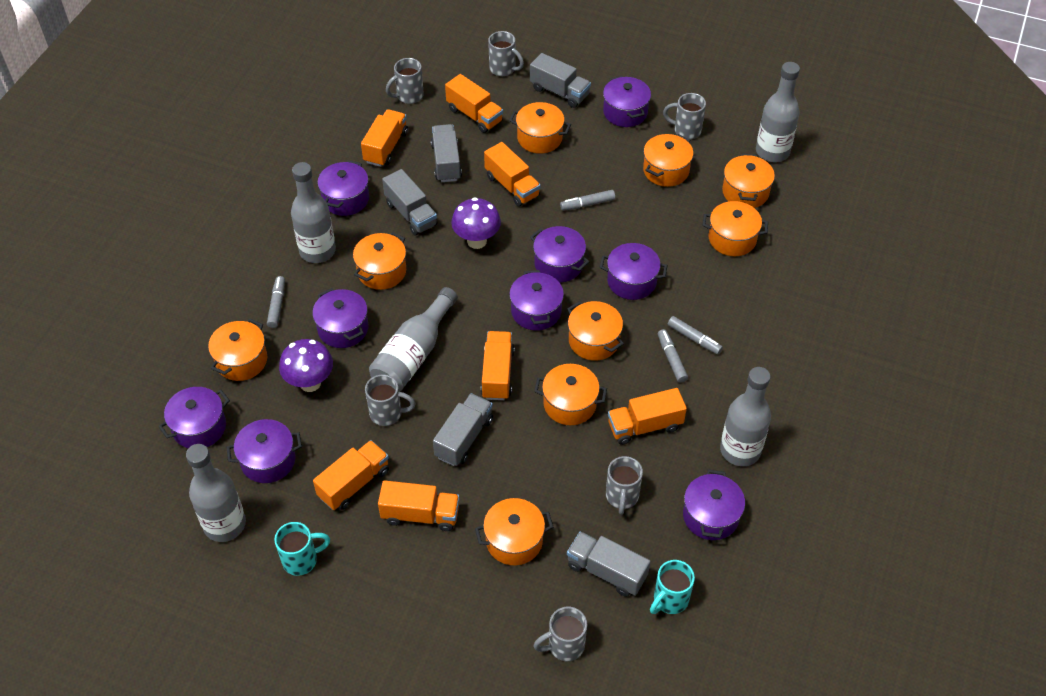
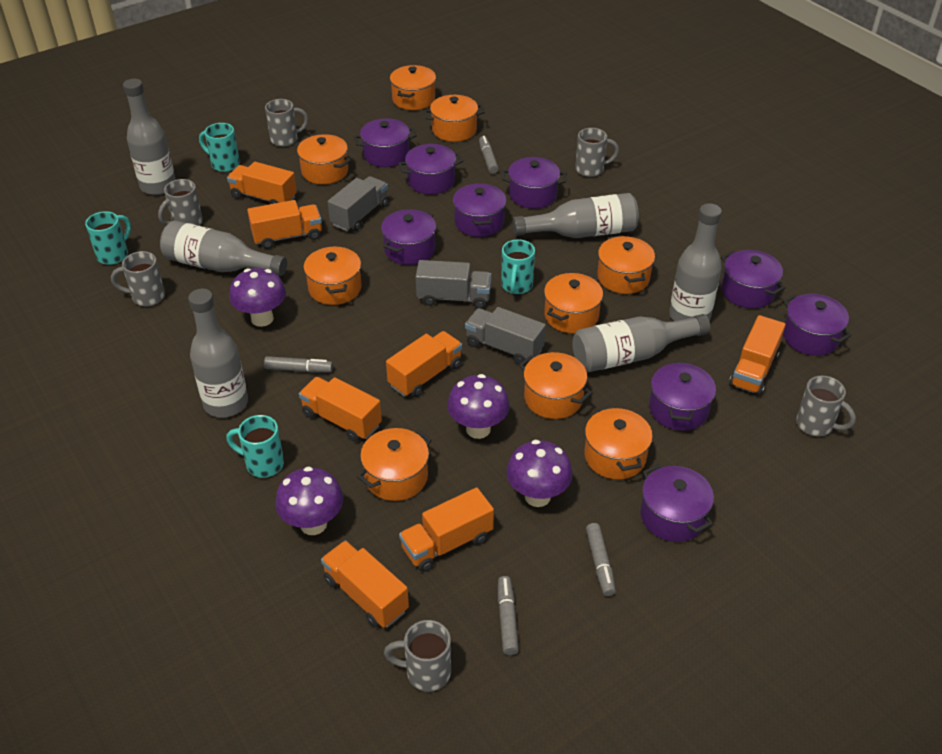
grey bottle: [186,444,246,542] [291,162,336,263] [369,287,458,392] [720,367,771,466] [756,62,800,162] = 5 -> [123,79,176,195] [160,221,287,276] [188,289,248,418] [513,193,639,238] [573,314,710,373] [669,203,722,321] = 6
grey truck: [382,169,438,236] [431,124,462,182] [433,393,493,466] [530,53,591,108] [567,531,650,597] = 5 -> [328,176,389,231] [416,260,492,309] [465,307,546,364] = 3
purple mushroom: [279,339,333,392] [451,197,501,249] = 2 -> [229,268,286,327] [275,466,343,535] [447,374,510,439] [506,440,573,507] = 4
turquoise mug: [274,522,330,576] [650,560,695,614] = 2 -> [85,211,131,265] [199,123,240,172] [226,415,284,478] [501,239,535,294] = 4

